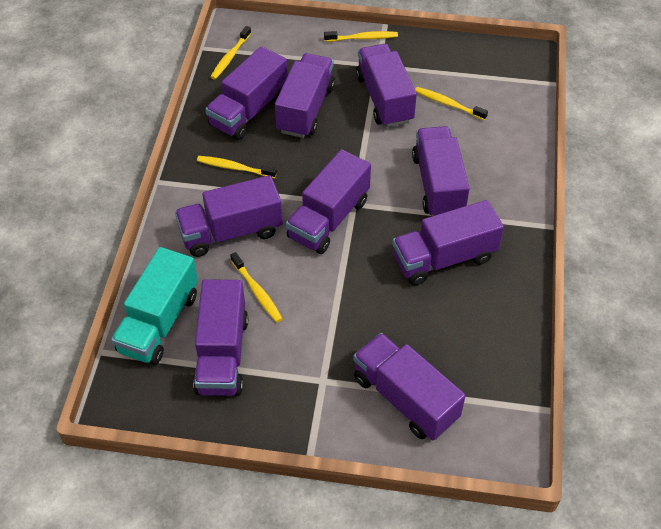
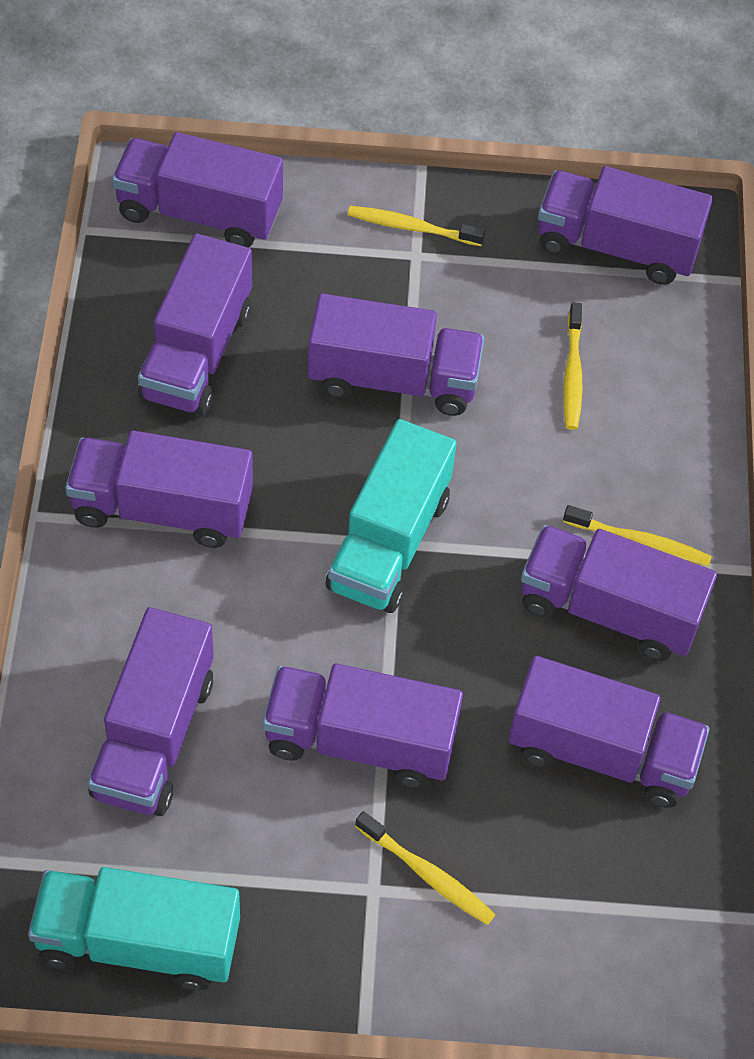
turquoise truck: [111,247,198,365] = 1 -> [28,867,240,990] [326,419,457,613] = 2
yellow toothbrush: [197,156,277,178] [210,26,251,79] [230,252,283,322] [324,31,398,42] [415,87,488,120] = 5 -> [348,206,485,246] [355,811,496,925] [563,505,712,567] [564,302,583,430] = 4

